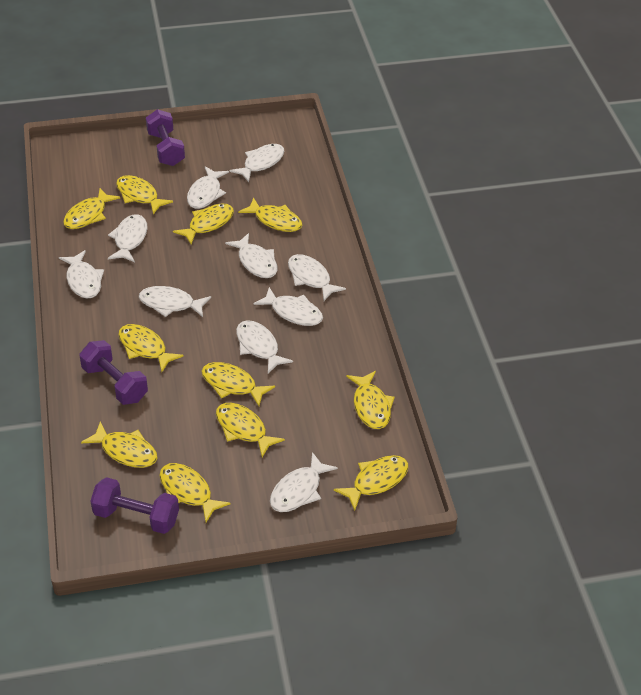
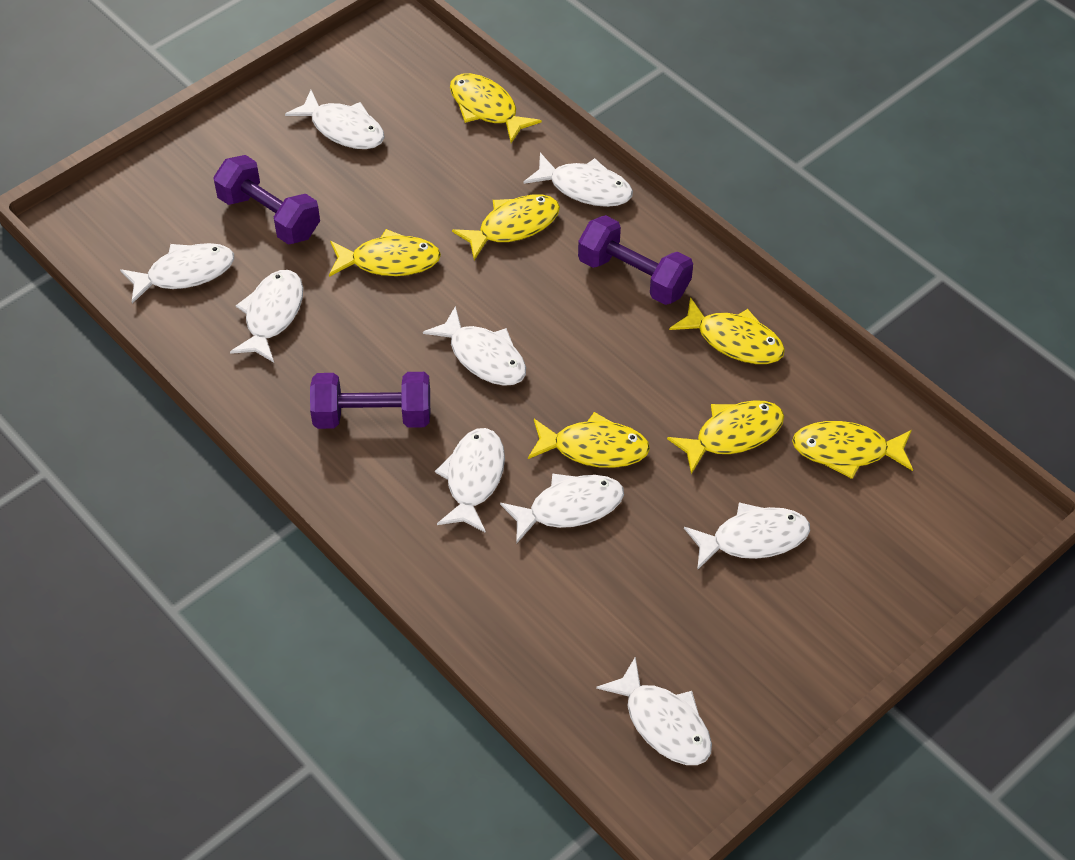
white fish: [59,250,104,298] [108,214,148,262] [139,286,211,317] [187,167,229,209] [225,233,278,278] [229,144,284,182] [236,320,293,374] [253,287,323,326] [270,452,338,512] [288,254,346,301] = 10 -> [120,243,234,304] [230,270,303,362] [285,90,385,149] [423,306,526,386] [435,428,505,533] [500,474,624,543] [523,153,633,207] [596,657,712,765] [684,502,810,570] = 9
yellow fish: [63,188,120,229] [81,421,158,468] [116,175,173,214] [118,324,184,372] [159,463,230,522] [173,204,234,244] [202,362,275,406] [216,403,285,457] [238,197,302,232] [334,455,408,511] [346,371,395,429] = 11 -> [329,229,441,277] [450,73,542,143] [452,194,560,260] [528,412,650,468] [667,400,784,474] [669,297,785,364] [792,421,913,479] = 7

